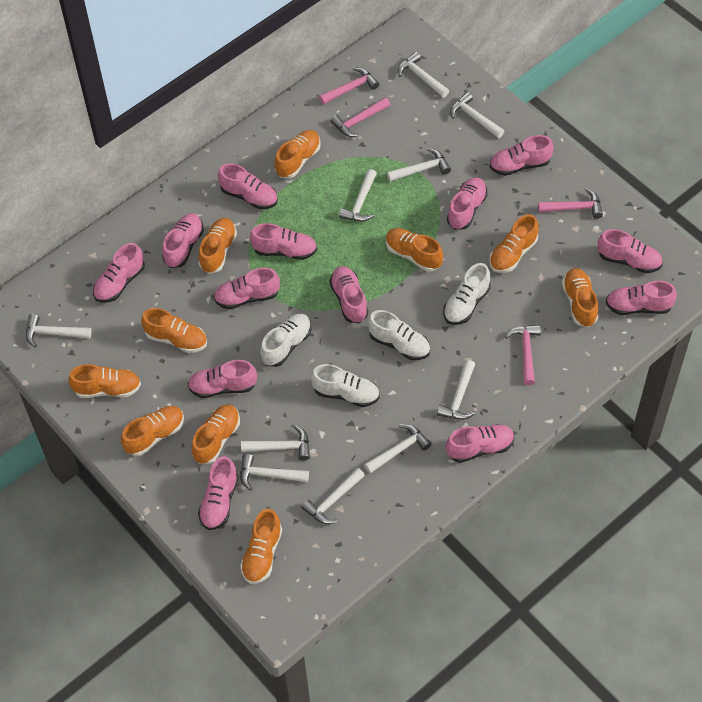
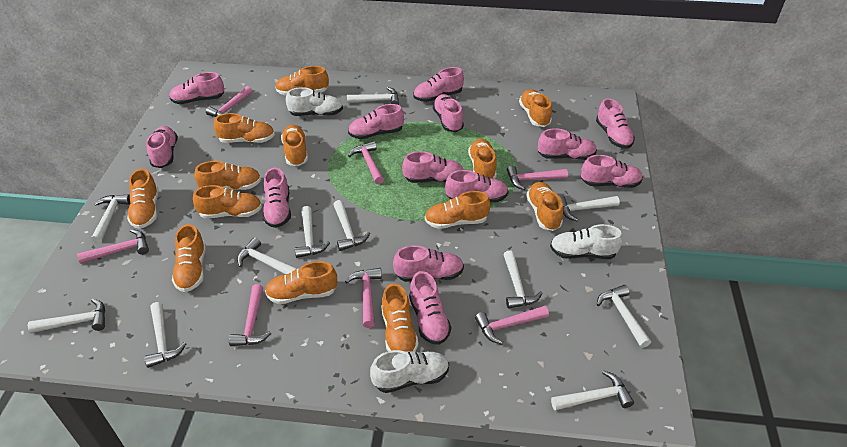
orange shoe: [68,364,141,398] [121,406,184,456] [141,308,207,353] [192,405,240,464] [199,218,237,274] [240,509,282,584] [275,130,321,178] [386,228,443,271] [489,214,539,273] [562,268,598,327] = 10 -> [127,169,159,229] [172,224,206,292] [193,185,262,219] [194,161,261,190] [214,113,275,143] [265,261,337,304] [275,66,329,95] [281,125,308,166] [381,283,419,352] [425,191,490,229] [468,139,497,179] [519,89,552,127] [526,182,563,231] = 13
pink hammer: [319,67,379,105] [331,97,390,137] [505,325,541,385] [538,188,603,219] = 4 -> [77,229,149,264] [206,86,252,117] [229,284,271,346] [345,268,382,328] [348,141,384,184] [475,306,549,344] [507,166,568,190] = 7
white hammer: [26,314,91,347] [240,454,309,490] [241,426,310,460] [301,468,365,524] [339,169,377,222] [364,424,431,474] [387,148,451,182] [398,52,449,98] [437,360,475,420] [450,92,504,138] = 10 -> [28,298,105,333] [91,194,130,243] [144,302,186,368] [237,237,298,274] [295,206,330,258] [333,200,370,251] [347,87,399,105] [503,250,542,309] [551,370,634,410] [559,195,620,221] [597,285,651,348] = 11
white shoe: [260,314,311,367] [311,364,380,407] [368,310,430,360] [443,263,491,325] = 4 -> [286,87,343,116] [370,350,449,393] [550,224,622,259] = 3

